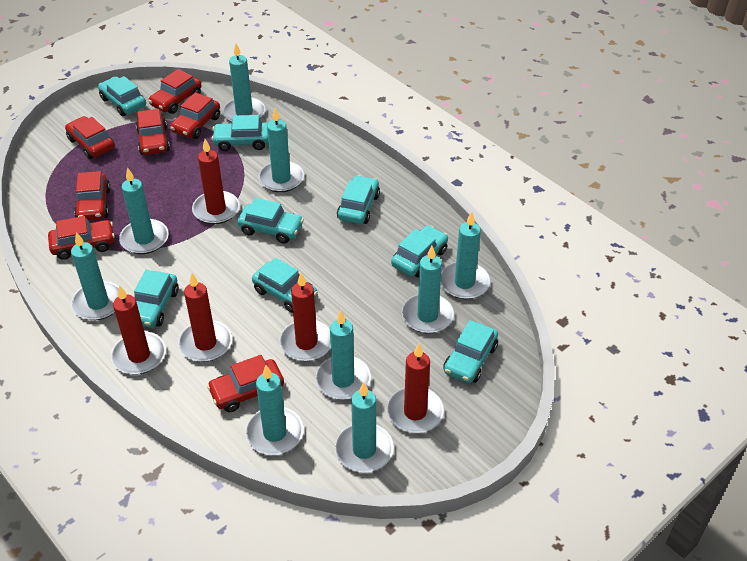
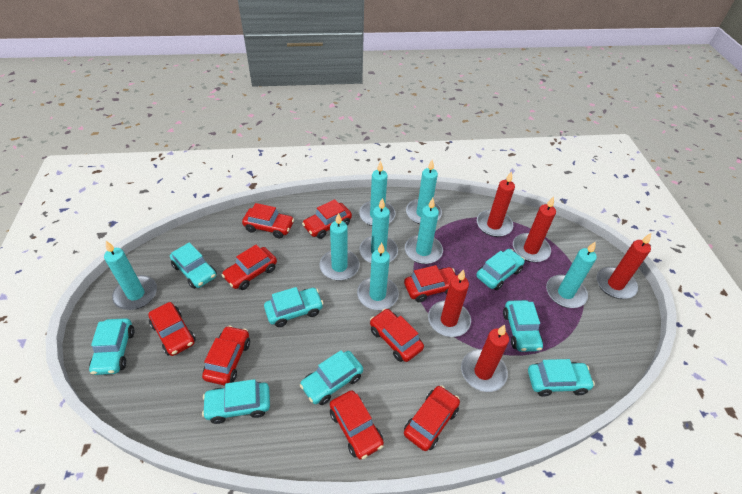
red car: [48,216,115,260] [65,116,115,159] [74,171,110,221] [136,109,170,155] [148,69,202,114] [170,92,220,139] [207,355,284,412] = 7 -> [148,302,196,356] [202,325,250,385] [222,245,277,290] [242,203,294,238] [302,199,352,239] [330,390,384,459] [370,309,424,362] [404,265,456,302] [404,385,460,451] = 9
turquoise candle: [71,232,119,320] [119,167,169,254] [222,44,266,122] [245,365,304,455] [258,108,304,192] [315,310,371,400] [335,382,394,472] [402,246,454,334] [441,212,490,299] = 9 -> [104,241,157,310] [320,213,360,281] [357,243,399,310] [359,161,396,226] [359,198,398,263] [405,198,443,264] [406,159,442,224] [546,241,597,308] = 8

